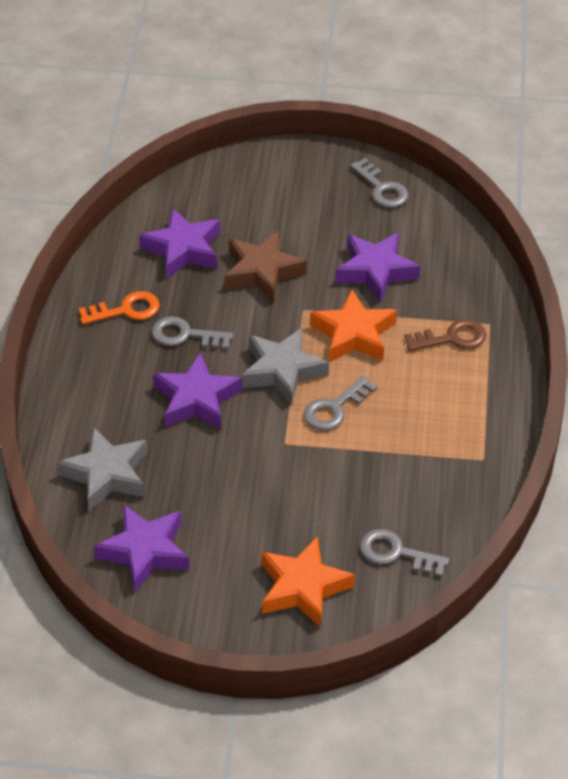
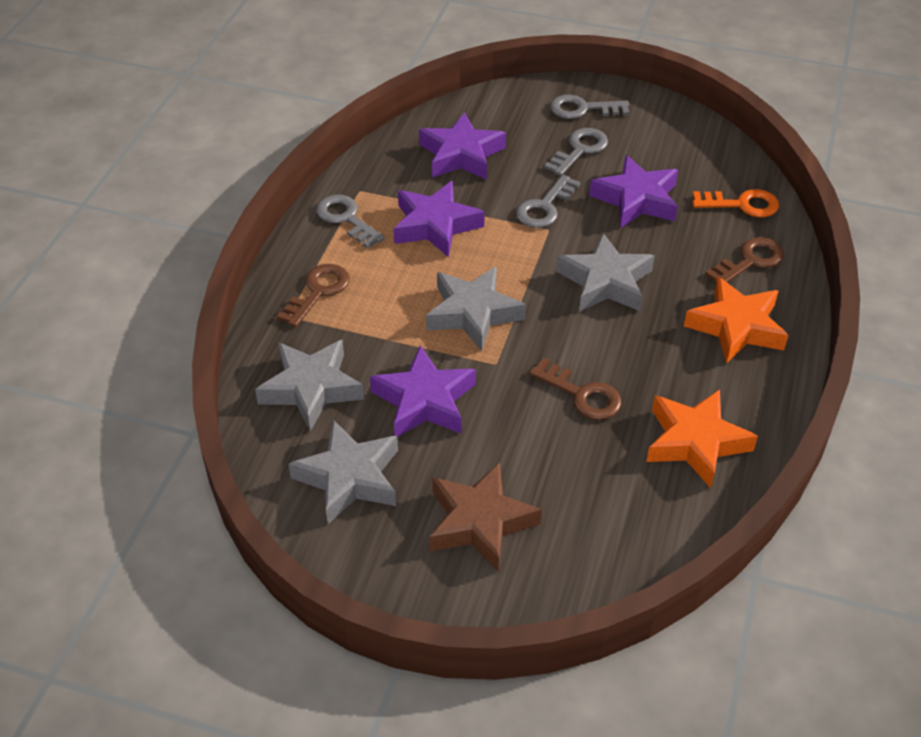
brown key: [404,319,486,351] = 1 -> [277,264,350,327] [529,358,622,420] [705,237,784,284] = 3
grey star: [57,427,147,511] [242,328,329,405] = 2 -> [255,340,364,432] [288,420,398,524] [426,266,526,351] [556,233,655,312] = 4

